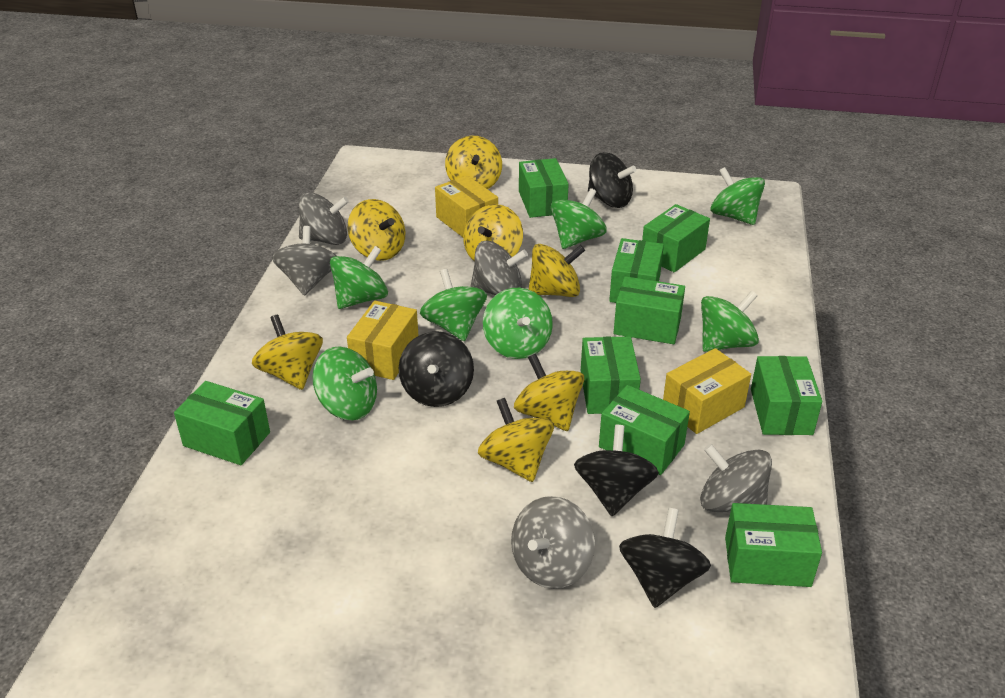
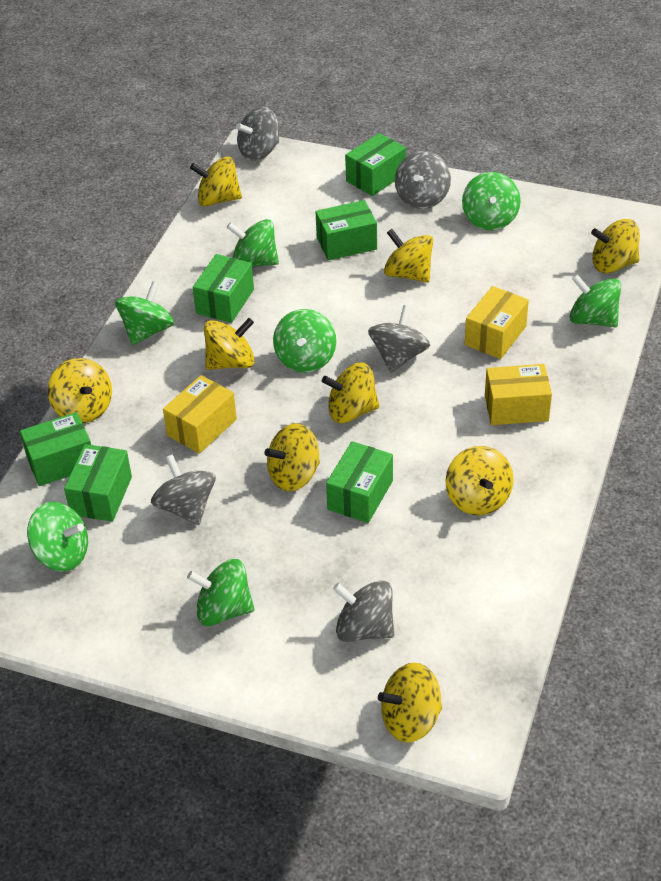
black spinning top: [399,331,474,407] [574,425,659,516] [588,152,636,208] [619,508,711,608] = 4 -> none = 0
green box: [174,381,270,465] [519,158,569,218] [581,336,641,414] [599,385,690,475] [609,238,664,303] [614,276,685,344] [642,204,710,272] [725,503,822,587] [751,356,822,435] = 9 -> [20,412,91,486] [64,444,132,522] [193,254,254,323] [315,200,377,260] [326,441,393,523] [345,133,406,196] = 6
yellow spinning top: [252,315,323,390] [348,199,405,261] [445,136,502,189] [463,204,523,261] [478,398,554,482] [514,354,584,431] [529,244,585,297] = 7 -> [48,358,112,423] [190,157,242,207] [204,318,255,370] [264,423,320,491] [322,362,379,423] [378,663,442,743] [384,229,433,283] [446,446,514,515] [591,219,640,273] = 9

